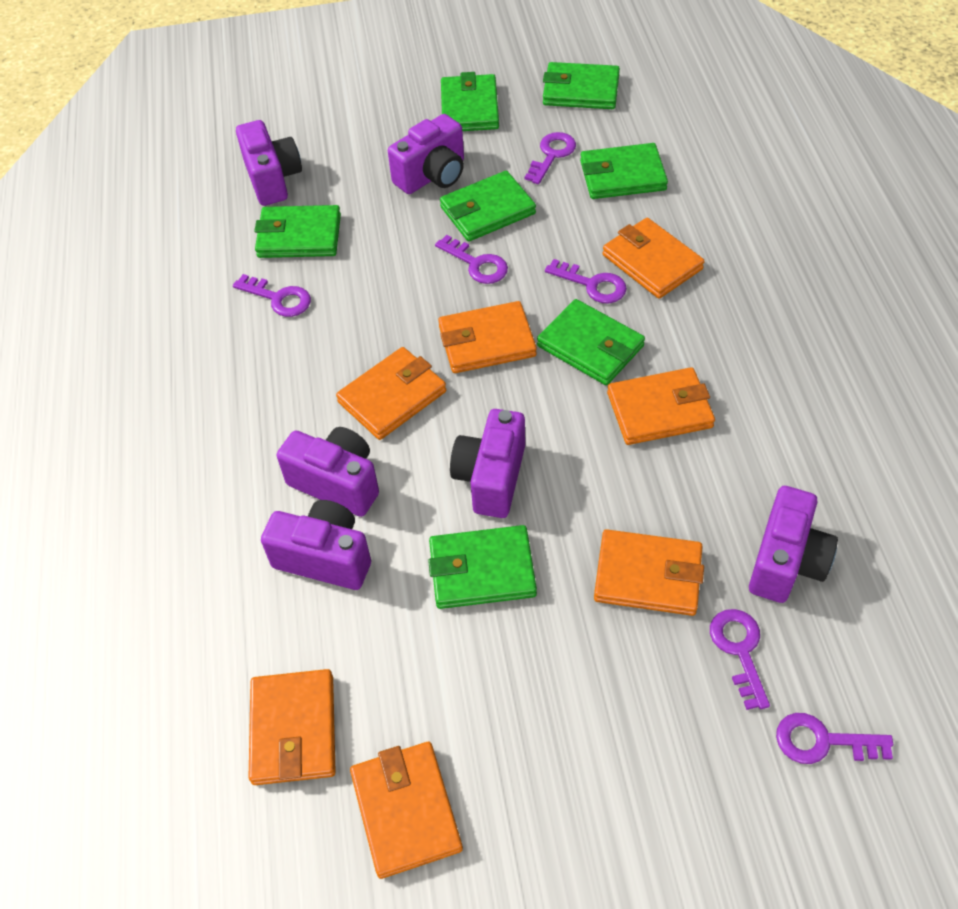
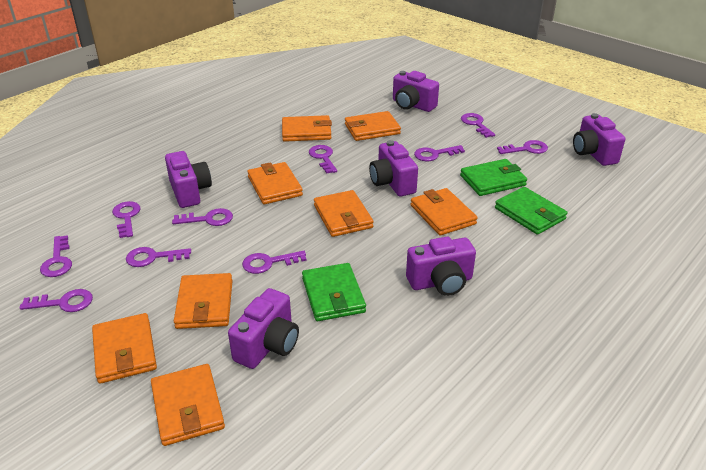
green wallet: [254,205,341,258] [428,525,537,609] [440,171,536,242] [441,72,499,131] [537,299,645,385] [543,62,620,109] [580,143,668,199] = 7 -> [302,263,366,321] [460,159,527,196] [495,187,568,235] = 3
orange wallet: [248,669,336,785] [336,347,446,440] [350,742,463,879] [438,301,537,373] [594,529,704,616] [603,218,704,299] [607,367,715,445] = 7 -> [92,313,157,384] [151,364,225,446] [174,273,233,329] [247,162,303,205] [282,115,332,142] [314,190,374,237] [345,111,401,141] [411,188,478,236] = 8
purple key: [233,274,311,317] [435,235,508,284] [525,132,576,184] [545,259,627,303] [710,609,770,710] [776,713,893,764] = 6 -> [19,289,93,312] [40,235,72,277] [112,201,141,238] [126,247,191,267] [172,208,233,226] [242,251,307,274] [309,145,337,174] [414,145,465,161] [461,113,495,138] [497,140,548,154] = 10

